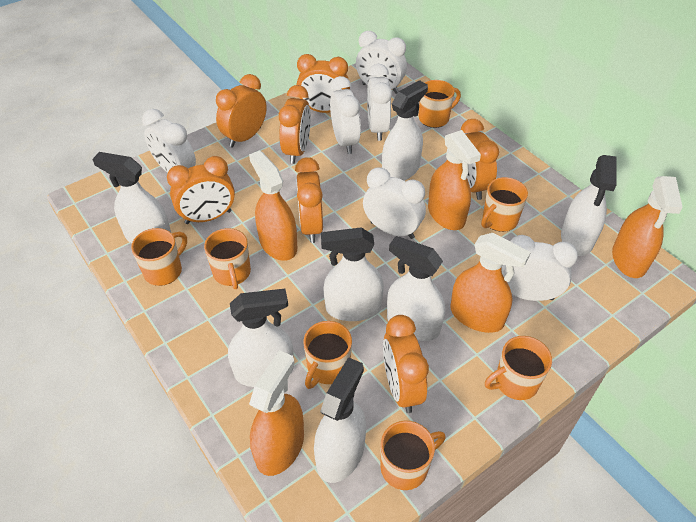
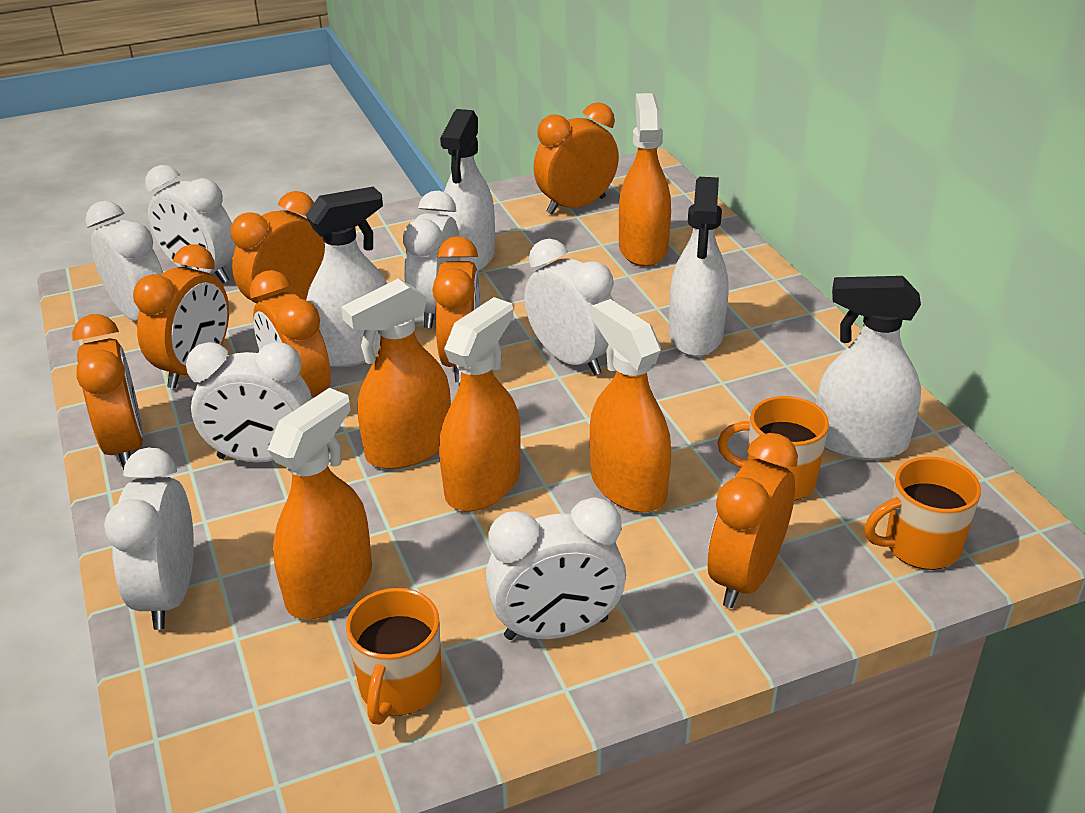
orange mug: [131,228,187,286] [204,228,251,289] [304,321,352,389] [380,421,446,490] [419,80,461,128] [481,177,528,232] [485,336,552,400] = 7 -> [346,588,442,724] [717,396,829,501] [864,457,981,570] = 3
white clock: [142,109,196,173] [330,76,361,154] [356,31,407,94] [363,167,426,239] [367,64,392,141] [501,235,578,301] = 6 -> [85,201,163,321] [104,447,194,630] [145,165,236,283] [186,342,312,463] [403,190,460,328] [485,497,626,640] [524,239,614,375] = 7
white spray bottle: [92,152,171,243] [228,289,294,387] [314,357,366,483] [321,228,384,321] [382,80,428,181] [387,236,445,341] [561,155,616,256] = 7 -> [306,187,387,367] [439,109,495,272] [669,177,728,357] [816,276,921,460] = 4

